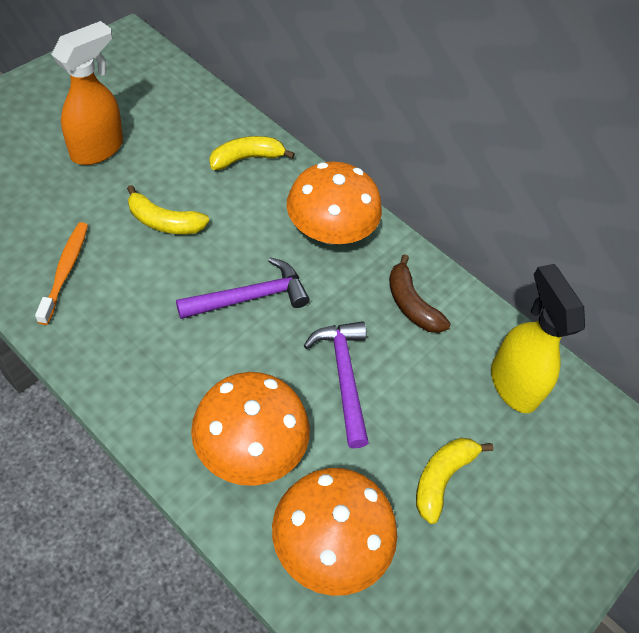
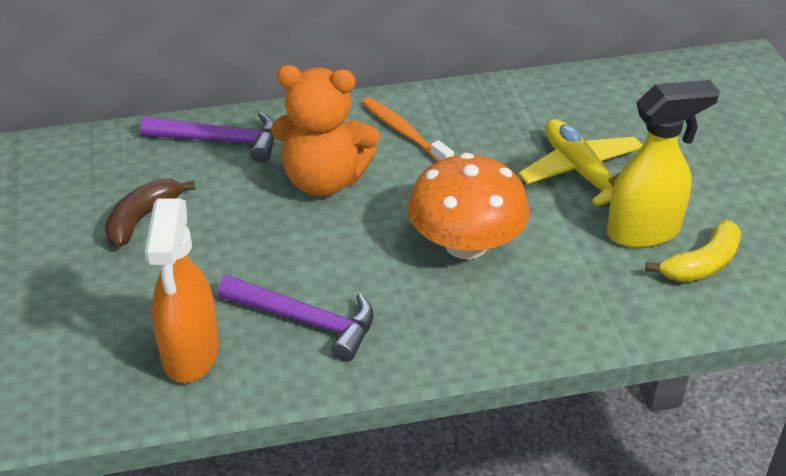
orange mushroom: [191,372,310,486] [272,468,397,596] [287,162,382,244] = 3 -> [408,153,529,259] = 1
orange teddy bear: none = 0 -> [271,65,380,196] = 1
yellow banana: [127,185,209,234] [209,136,295,170] [416,438,494,524] = 3 -> [645,220,741,282] = 1
yellow plane: none = 0 -> [519,119,643,207] = 1

